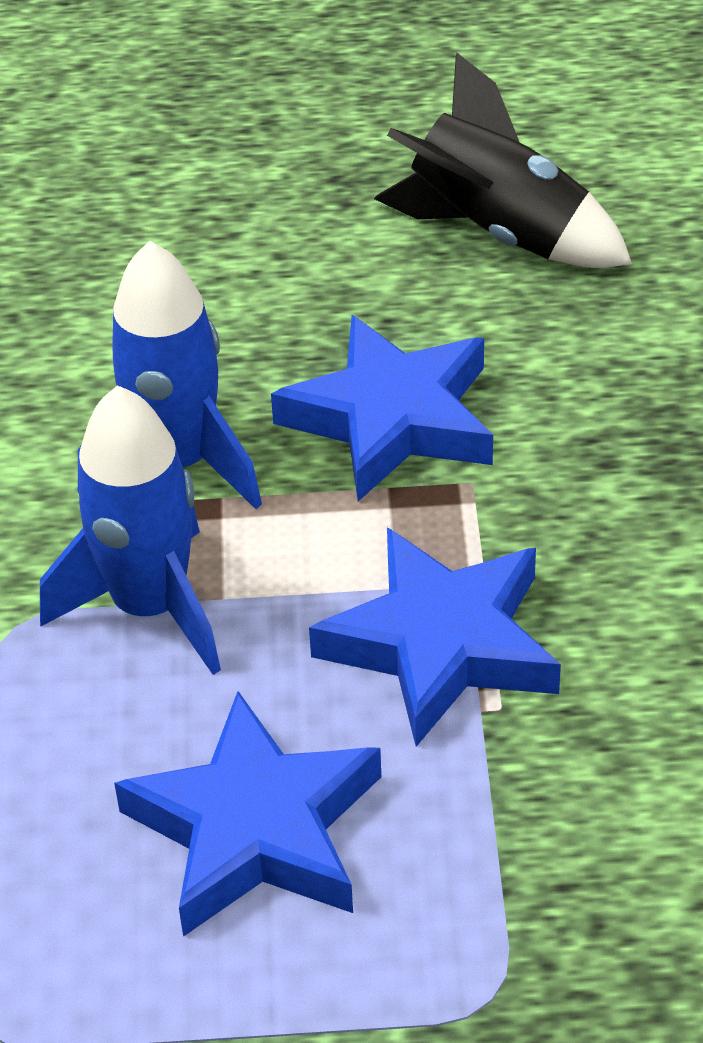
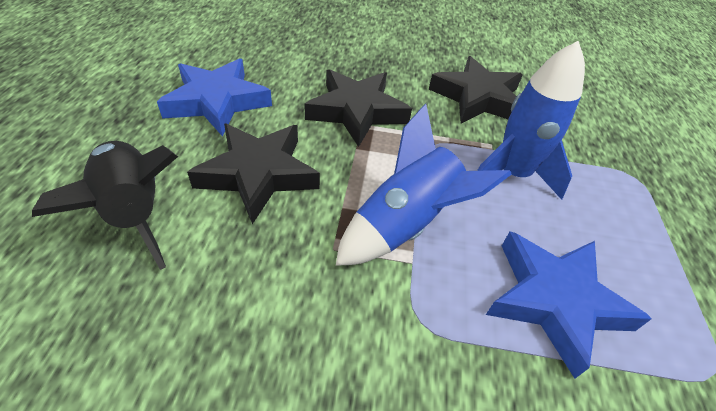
black star: none = 0 -> [187,124,320,224] [305,69,412,147] [429,56,523,123] = 3
blue star: [114,691,381,937] [271,315,493,501] [309,527,561,747] = 3 -> [157,58,272,137] [486,231,652,379] = 2

